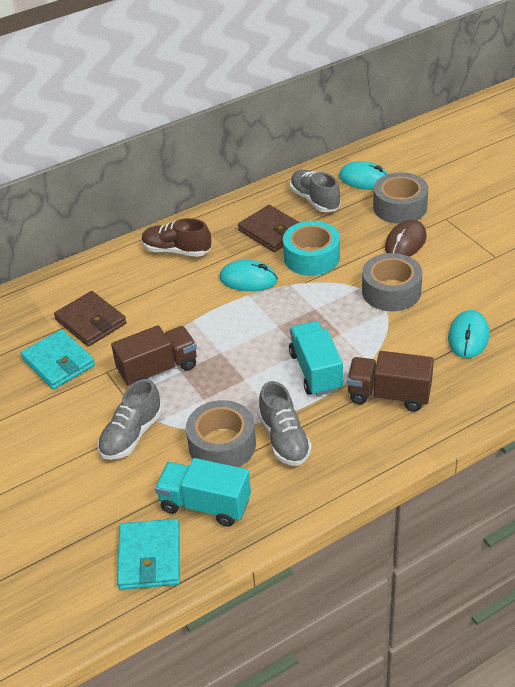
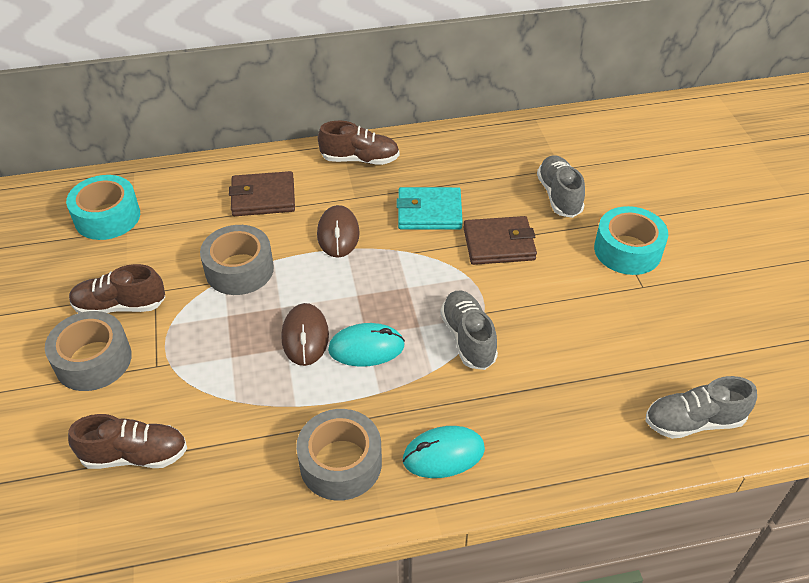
brown mouse: [385,220,426,257] = 1 -> [281,303,329,366] [317,205,360,258] = 2
brown shoe: [142,218,211,257] = 1 -> [68,414,187,469] [69,264,165,313] [318,121,400,165] = 3
brown truck: [111,325,197,386] [347,351,434,412] = 2 -> none = 0
turquoise mouse: [219,260,278,291] [339,161,388,190] [448,310,489,358] = 3 -> [328,323,405,367] [403,426,485,478] = 2
turquoise tape: [283,221,340,276] = 1 -> [66,175,140,240] [594,206,668,275] = 2
turquoise truck: [155,458,251,527] [289,321,343,396] = 2 -> none = 0
turquoise wallet: [21,329,95,389] [117,519,180,590] = 2 -> [396,187,463,230] = 1

